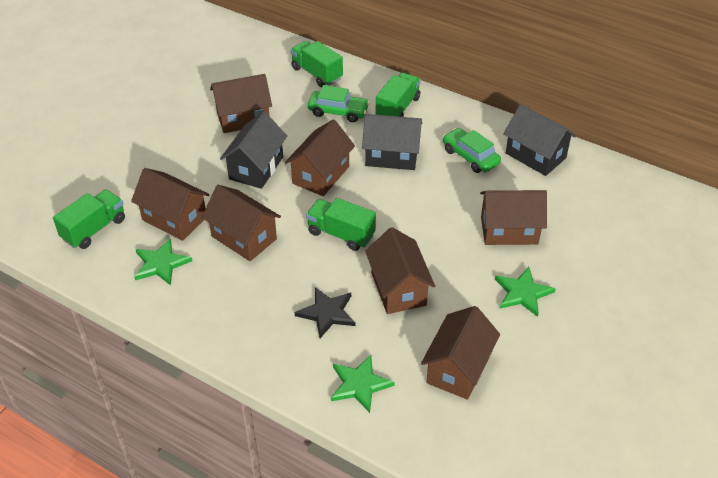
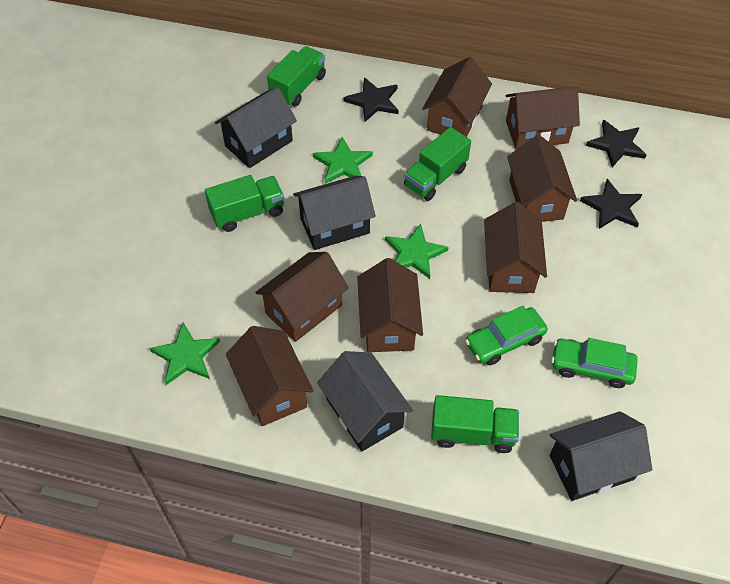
black house: [220,112,287,189] [362,114,422,170] [503,104,576,176] = 3 -> [215,87,297,168] [293,176,376,250] [317,351,413,451] [550,411,652,501] = 4
black star: [295,287,355,338] = 1 -> [344,77,399,122] [580,179,642,229] [586,120,647,167] = 3

